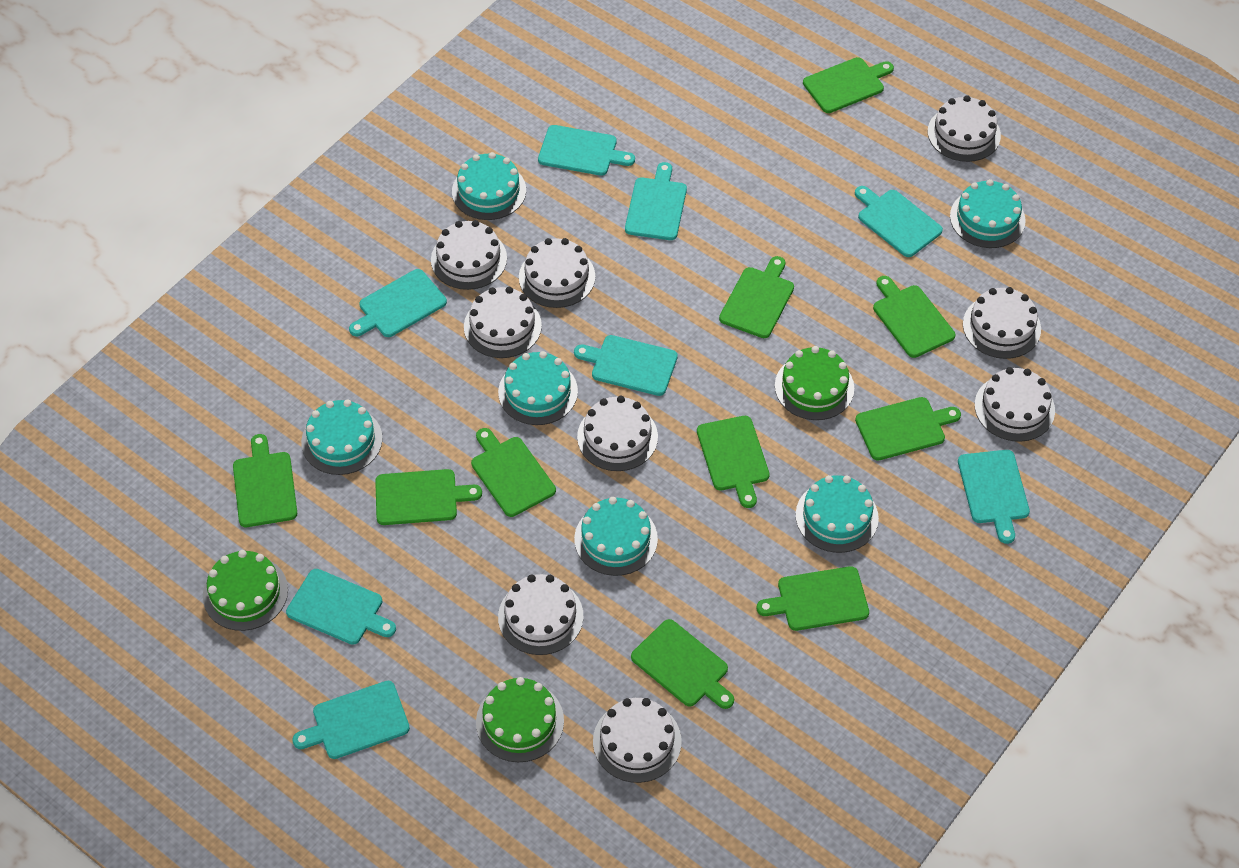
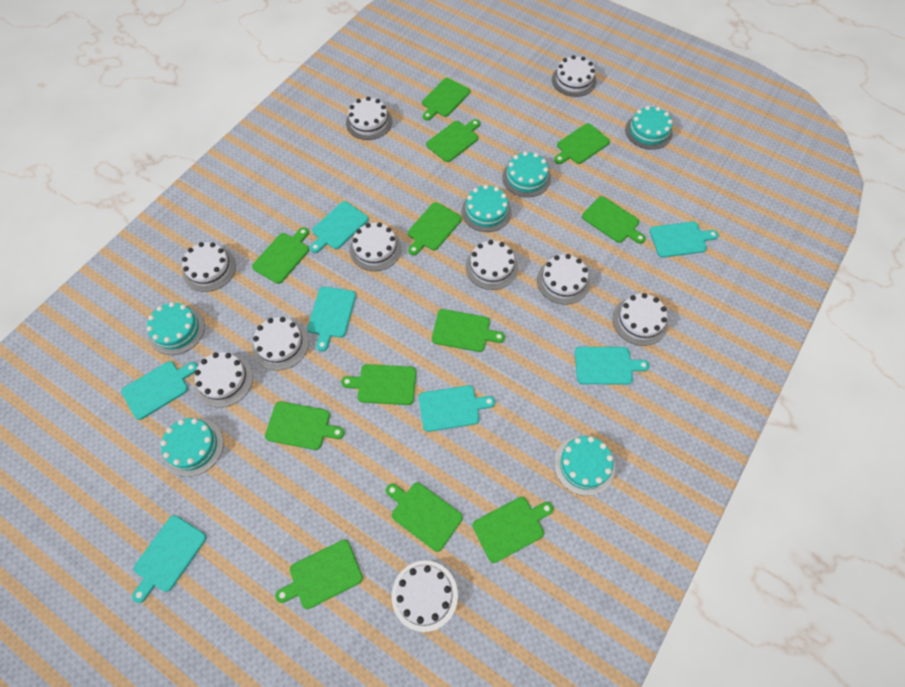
green cake: [203,550,288,631] [476,677,564,762] [775,346,854,420] = 3 -> none = 0
green cutting board: [233,434,297,527] [375,469,482,525] [471,428,556,517] [631,619,734,709] [697,416,770,508] [719,256,794,338] [757,566,869,631] [803,57,894,113] [855,397,961,461] [873,276,955,358] = 10 -> [252,227,309,284] [265,401,344,450] [275,540,363,609] [341,364,416,405] [386,482,463,552] [408,202,462,255] [422,78,470,121] [426,119,480,162] [432,309,505,352] [472,497,553,563] [554,123,610,164] [582,196,646,244] = 12
turquoise cutting board: [286,569,396,645] [292,681,410,759] [349,269,447,337] [538,125,635,176] [574,335,678,396] [625,162,687,240] [855,186,943,257] [958,450,1030,544] = 8 -> [121,361,198,420] [132,515,206,603] [307,287,356,351] [310,201,369,253] [419,385,495,432] [575,347,650,384] [650,222,719,258] = 7
white cake: [431,220,507,290] [464,287,542,358] [498,574,584,655] [519,238,595,308] [577,396,658,471] [593,698,682,783] [928,95,1001,162] [963,287,1041,359] [975,367,1055,442] = 9 -> [182,242,236,292] [194,352,253,408] [252,317,309,370] [346,97,392,140] [350,222,401,271] [391,560,458,632] [466,240,518,290] [537,254,590,304] [552,55,597,97] [613,293,668,346] = 10

